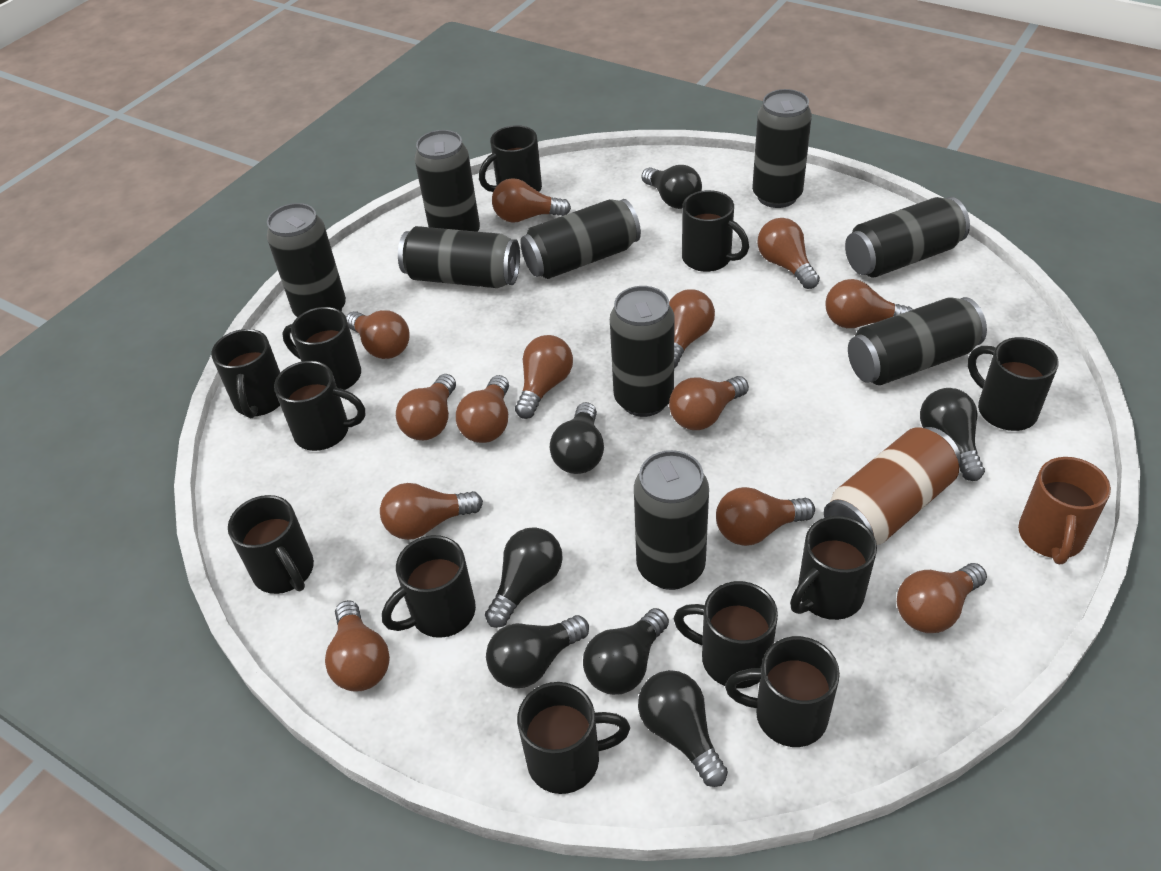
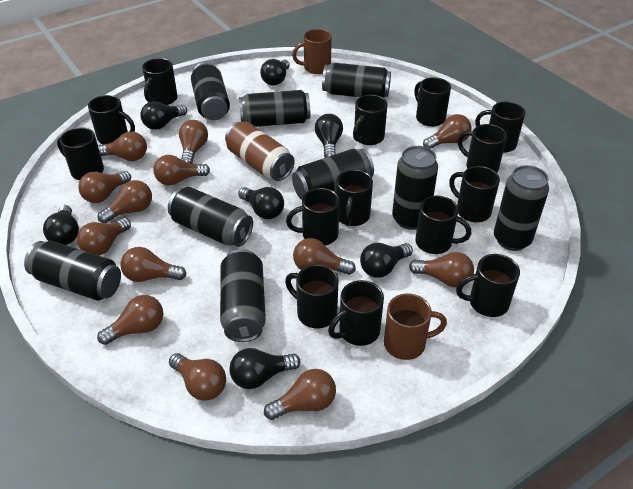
black mug: [212,329,280,419] [228,495,314,594] [274,361,365,451] [282,307,361,390] [382,535,476,638] [479,125,542,192] [517,682,630,794] [673,581,778,688] [682,190,749,272] [725,636,840,747] [790,516,877,620] [968,337,1058,431] = 12 -> [57,128,104,180] [88,95,135,144] [142,58,178,105] [285,264,339,329] [286,188,340,245] [328,280,384,346] [336,169,373,226] [353,95,387,145] [414,77,451,127] [415,196,472,254] [449,166,500,222] [456,254,520,317] [458,124,507,173] [475,101,525,153] = 14
brown mug: [1018,457,1111,564] = 1 -> [292,29,332,74] [384,294,447,360] = 2

